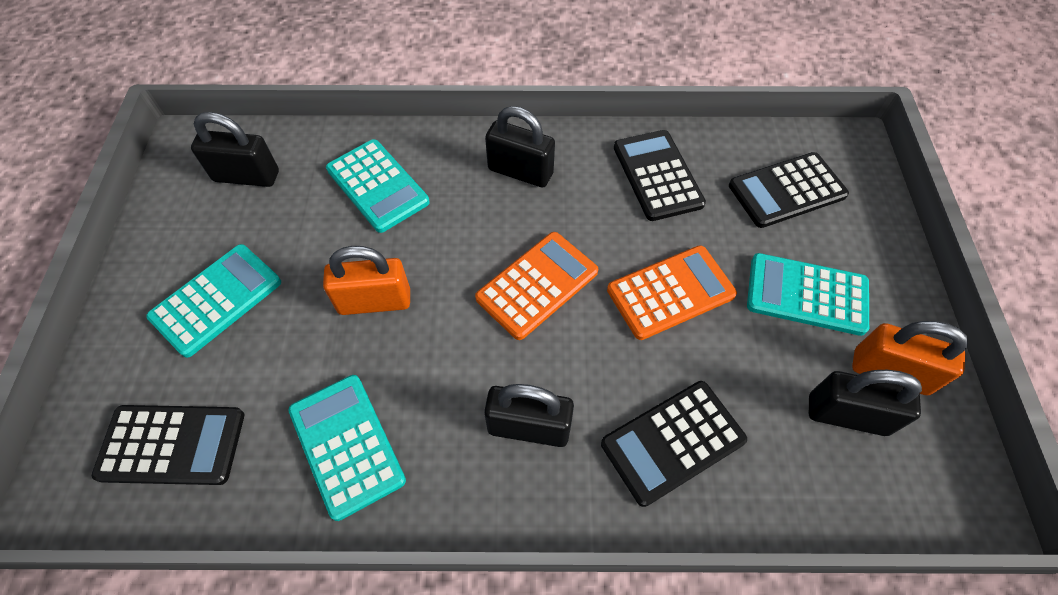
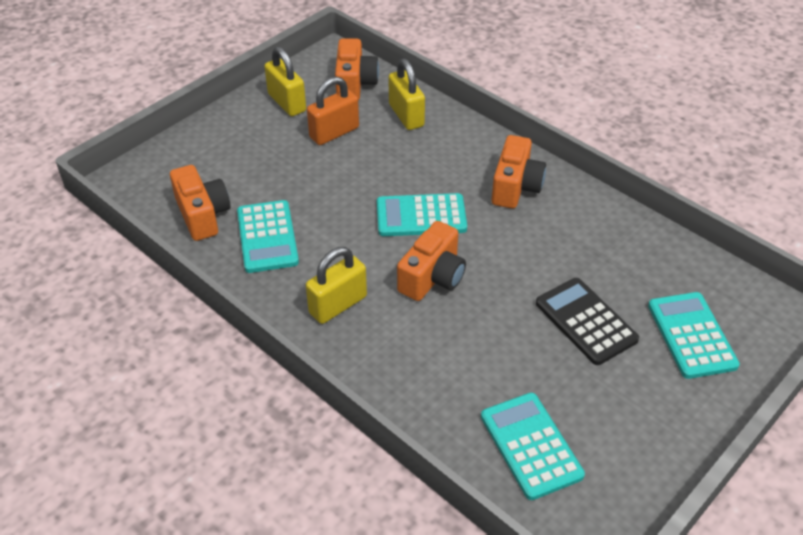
black calculator: [92,405,244,485] [601,381,747,507] [614,130,706,221] [729,152,849,228] = 4 -> [536,278,639,365] = 1
black padlock: [191,112,279,187] [484,384,574,447] [485,106,555,188] [809,370,922,436] = 4 -> none = 0
orange calculator: [475,232,598,340] [607,245,737,340] = 2 -> none = 0
orange camera: none = 0 -> [170,165,231,241] [335,38,379,100] [397,221,466,301] [492,135,546,209] = 4
orange padlock: [323,246,410,315] [852,321,968,395] = 2 -> [307,77,359,145] = 1
yellow padlock: none = 0 -> [264,46,306,116] [306,247,367,324] [389,59,425,130] = 3

